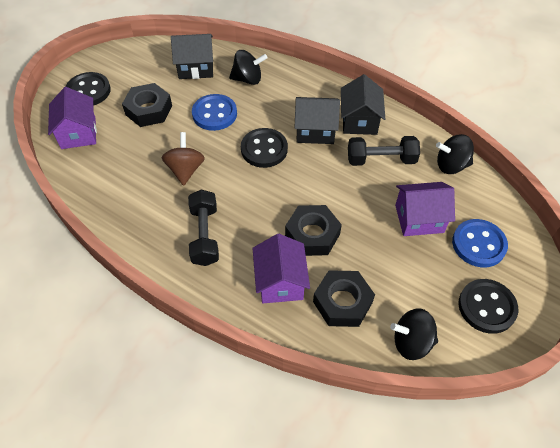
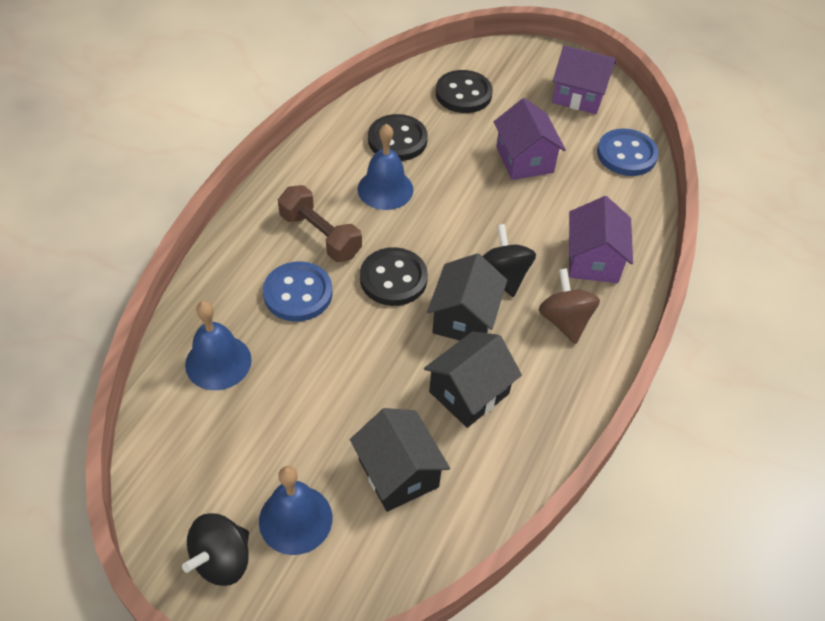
black dumbbell: [188,190,219,266] [348,136,420,166] = 2 -> none = 0
black nut: [122,83,172,127] [285,205,342,256] [313,270,375,327] = 3 -> none = 0
black spinning top: [229,50,267,85] [390,308,438,360] [436,134,474,174] = 3 -> [182,513,249,586] [483,224,536,297] = 2
blue bell: none = 0 -> [185,301,252,390] [259,466,332,555] [358,124,413,210] = 3
brown dumbbell: none = 0 -> [278,185,362,262] = 1

